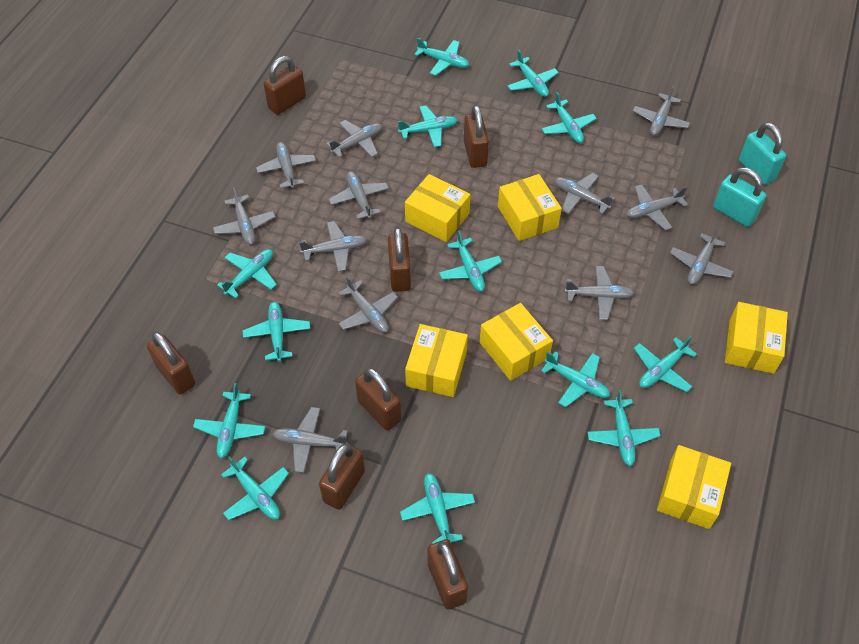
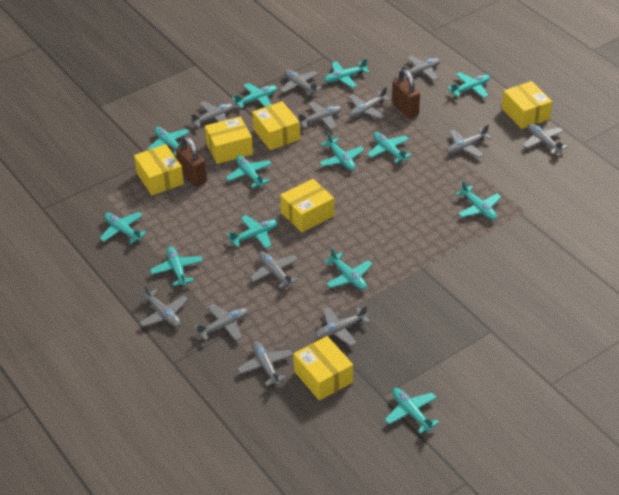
brown padlock: [147,332,195,395] [264,56,306,115] [319,443,365,510] [355,368,402,431] [388,227,411,292] [427,539,468,610] [464,105,489,168] = 7 -> [176,136,207,187] [392,69,420,118] = 2
turquoise padlock: [713,167,766,227] [739,122,786,185] = 2 -> none = 0

